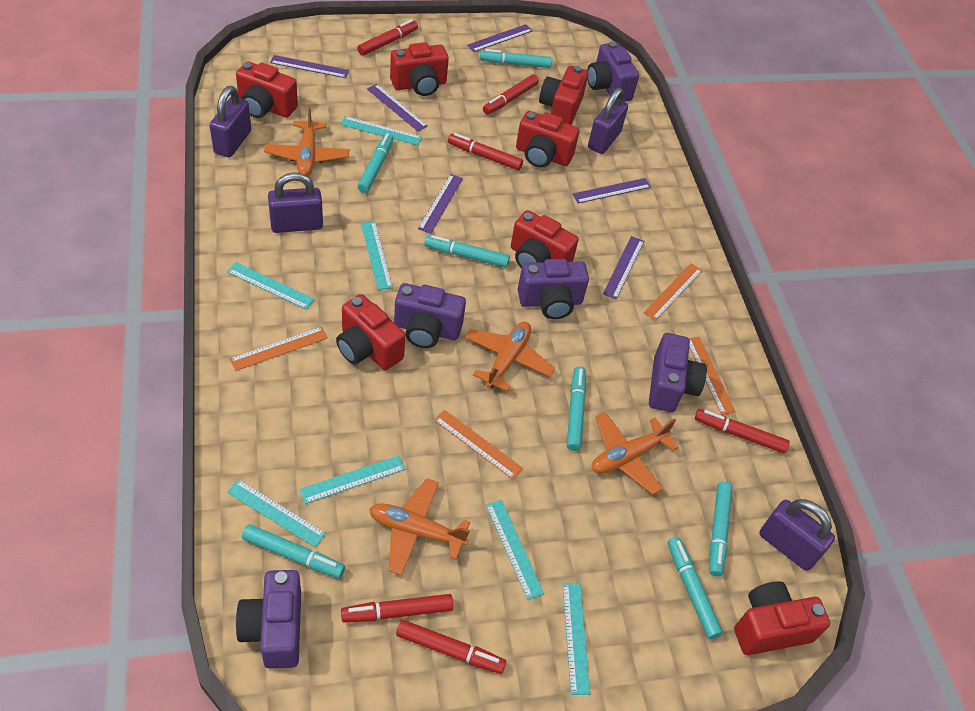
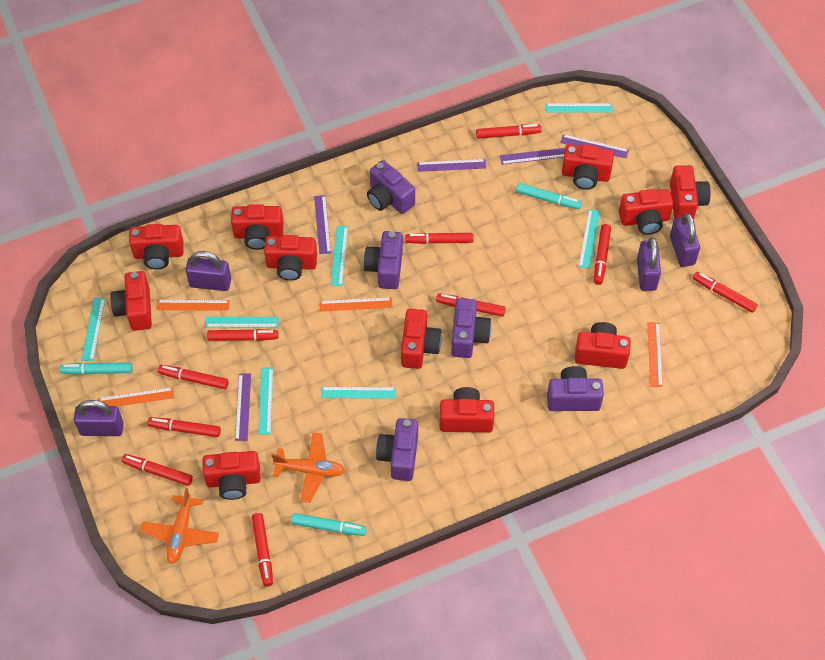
orange plane: [264,106,349,176] [369,478,470,575] [465,321,555,392] [592,412,679,495] = 4 -> [141,488,219,564] [271,432,345,503] = 2
purple ruler: [270,55,349,78] [367,84,428,131] [418,174,463,234] [467,24,533,52] [572,178,651,203] [603,236,644,299] = 6 -> [235,374,251,441] [314,195,331,254] [417,159,486,172] [500,148,565,165] [560,134,629,158] = 5
red camera: [236,61,298,118] [336,294,405,370] [390,42,449,96] [511,210,579,268] [516,111,579,168] [539,66,588,125] [734,581,830,655] = 7 -> [110,271,152,331] [129,224,184,270] [202,451,261,500] [231,204,284,250] [264,235,317,281] [401,309,442,369] [440,387,494,433] [562,144,614,190] [575,322,631,369] [619,189,673,235] [670,165,711,220] = 11
red marker: [341,594,453,622] [357,19,418,55] [396,620,506,674] [448,133,523,170] [483,74,539,114] [695,409,790,453] = 6 -> [122,454,193,486] [148,417,221,437] [158,365,228,389] [207,329,278,341] [252,513,273,587] [405,233,473,244] [436,293,506,317] [476,124,541,139] [594,224,611,285] [693,272,758,313] = 10
turquoise marker: [242,524,345,578] [357,133,394,193] [425,235,510,268] [480,49,552,68] [567,366,586,451] [667,537,723,639] [709,482,732,576] = 7 -> [59,362,133,375] [291,513,367,536] [516,183,582,209] = 3

